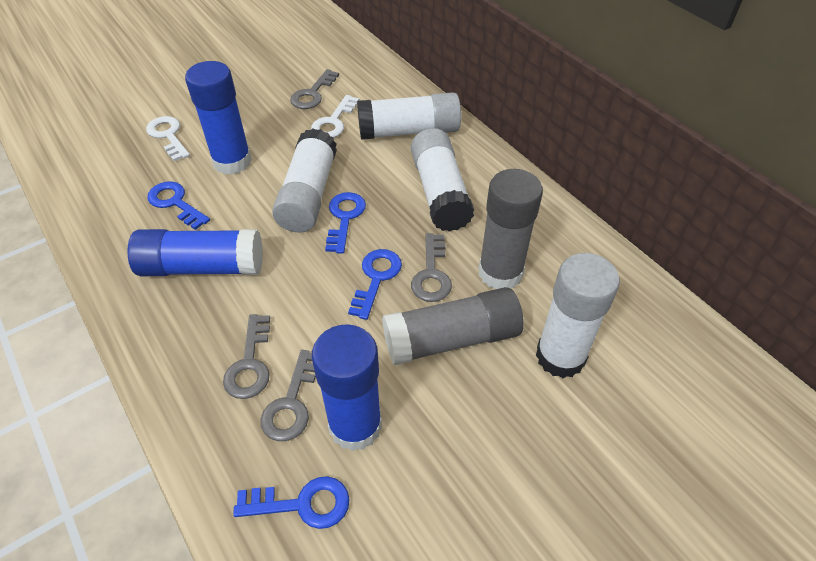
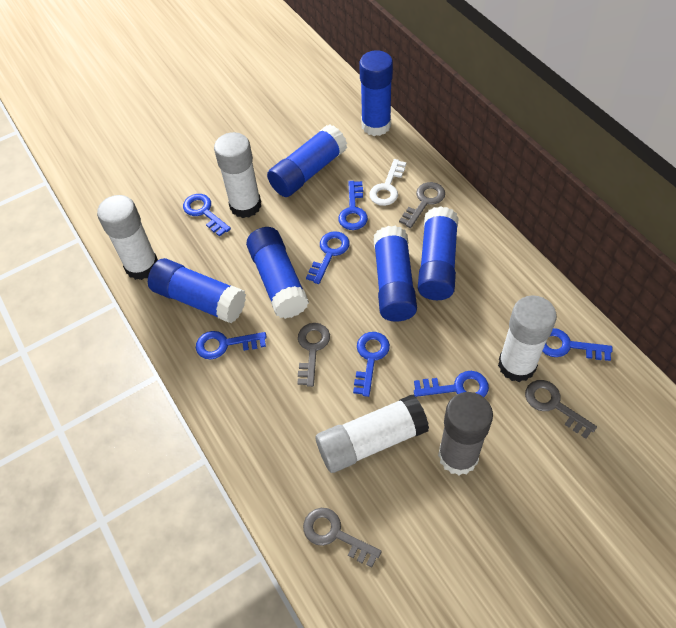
blue glue stick: [127,229,263,276] [185,61,252,175] [312,324,382,451] = 3 -> [148,258,246,323] [246,227,309,319] [267,124,347,197] [359,51,393,136] [373,226,417,322] [418,206,459,300] = 6
blue key: [148,181,210,230] [233,476,350,529] [325,192,366,254] [348,249,402,320] = 4 -> [183,194,231,237] [196,331,267,360] [306,231,349,284] [338,181,368,230] [353,332,390,397] [414,371,489,397] [542,328,613,361] = 7
grey glue stick: [382,287,524,366] [479,169,543,289] = 2 -> [438,392,493,475] = 1
white key: [146,116,190,161] [311,95,360,138] = 2 -> [369,159,407,206] = 1

